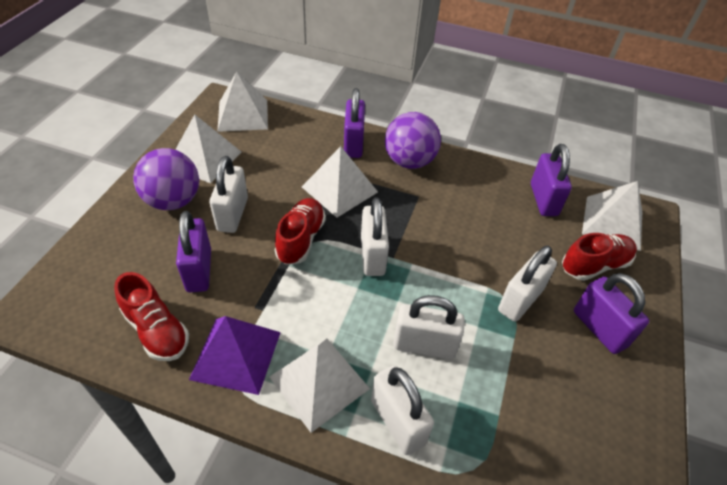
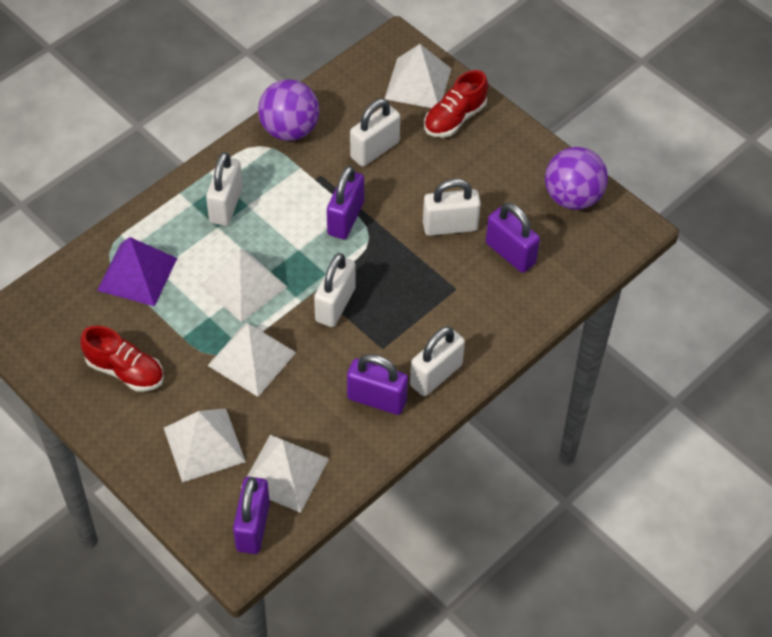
red shoe: [114,272,189,361] [275,198,326,265] [562,233,637,281] = 3 -> [80,325,164,392] [424,70,488,137] = 2

